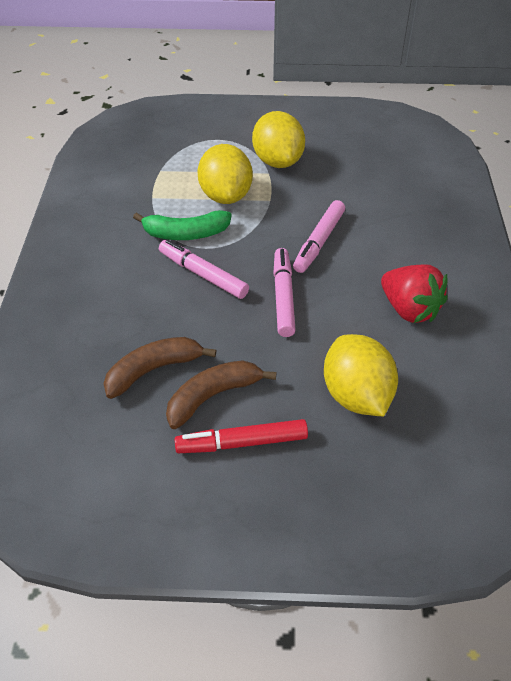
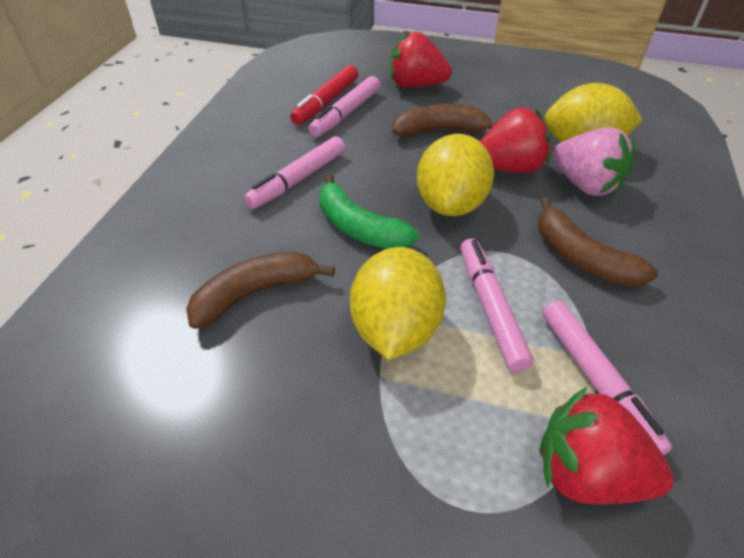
brown banana: [104,337,216,399] [166,360,277,429] = 2 -> [186,251,335,329] [392,104,496,137] [538,197,658,287] = 3
pink marker: [159,240,249,299] [273,248,296,337] [293,200,345,273] = 3 -> [244,136,345,209] [308,76,381,137] [461,239,534,372] [542,301,672,455] = 4
pink strawberry: none = 0 -> [552,127,635,196] = 1
red strawberry: [381,264,448,323] = 1 -> [390,31,452,88] [480,108,551,173] [539,387,674,504] = 3

